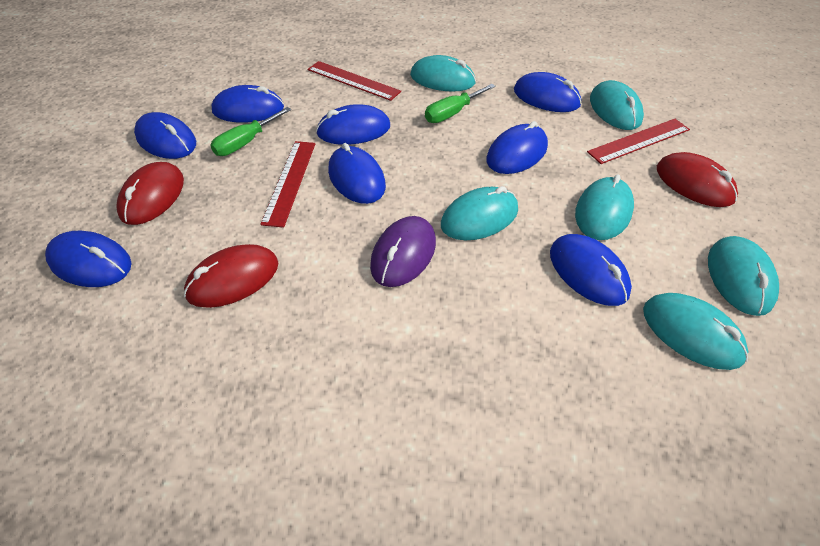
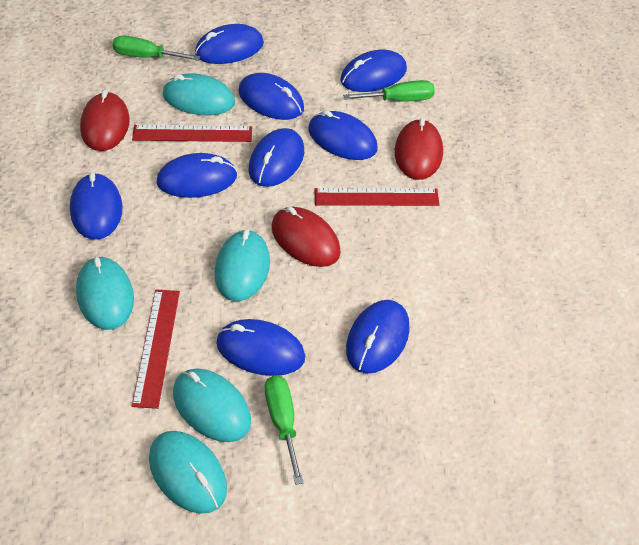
blue mouse: [45,231,132,287] [134,112,196,159] [211,85,284,123] [316,104,390,145] [328,143,386,204] [486,121,548,174] [514,72,582,112] [550,234,632,306] = 8 -> [70,172,123,240] [156,153,237,198] [195,24,264,64] [216,319,305,376] [238,73,304,120] [249,128,304,187] [308,110,377,160] [340,50,407,92] [346,300,410,374] = 9
green screwdriver: [210,107,291,156] [425,84,496,123] = 2 -> [112,36,200,61] [265,375,304,485] [343,80,435,101] = 3
purple mouse: [370,216,436,287] = 1 -> none = 0
turquoise mouse: [410,55,476,92] [441,186,518,240] [575,174,634,240] [590,80,644,130] [643,293,748,370] [708,236,779,316] = 6 -> [76,256,134,330] [149,431,227,514] [163,73,235,116] [173,369,251,442] [214,229,270,301] = 5

